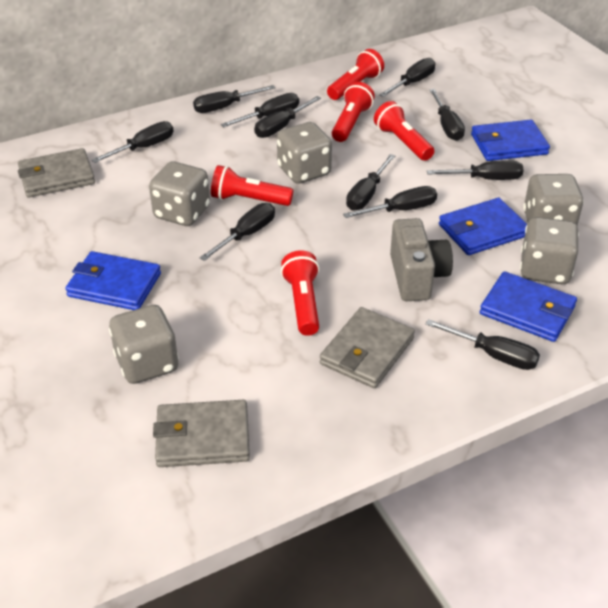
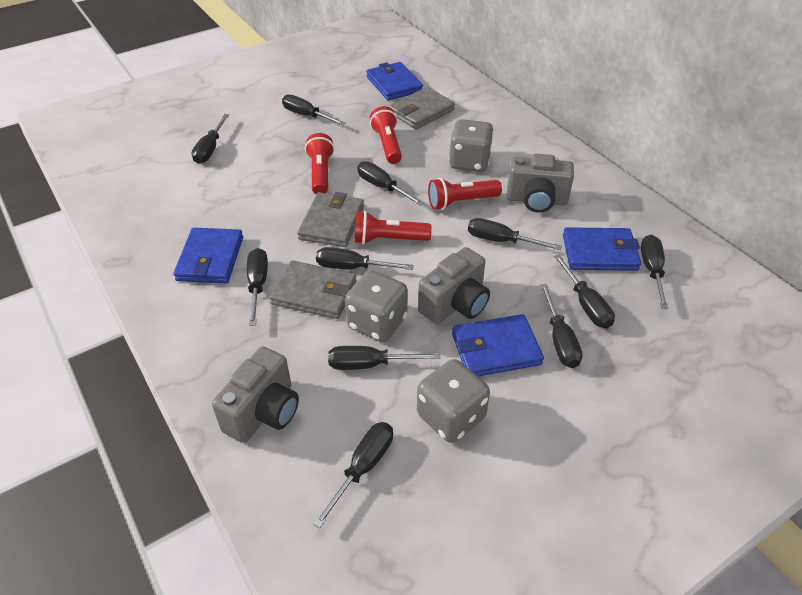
grey camera: [390,218,453,301] = 1 -> [212,346,299,443] [418,247,490,324] [507,153,574,213] = 3
grey dice: [109,305,179,384] [149,161,210,226] [277,122,332,184] [520,217,579,284] [523,174,584,226] = 5 -> [345,270,408,342] [417,359,490,443] [449,119,494,172] = 3
red flashlight: [211,165,293,206] [281,250,319,336] [327,49,384,100] [332,82,375,142] [374,101,434,161] = 5 -> [305,133,335,194] [355,211,432,245] [370,106,402,164] [428,178,502,210] = 4

